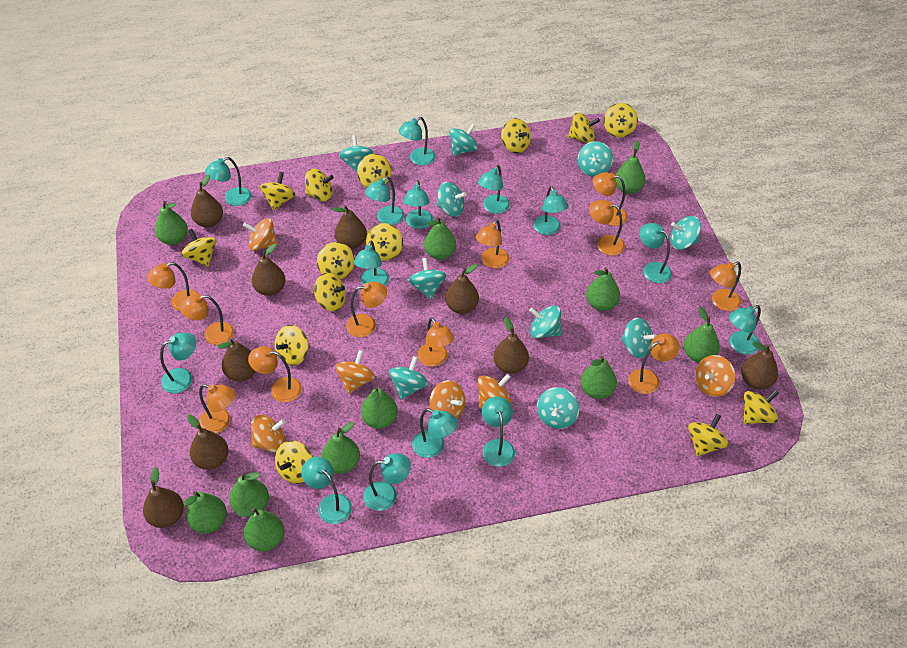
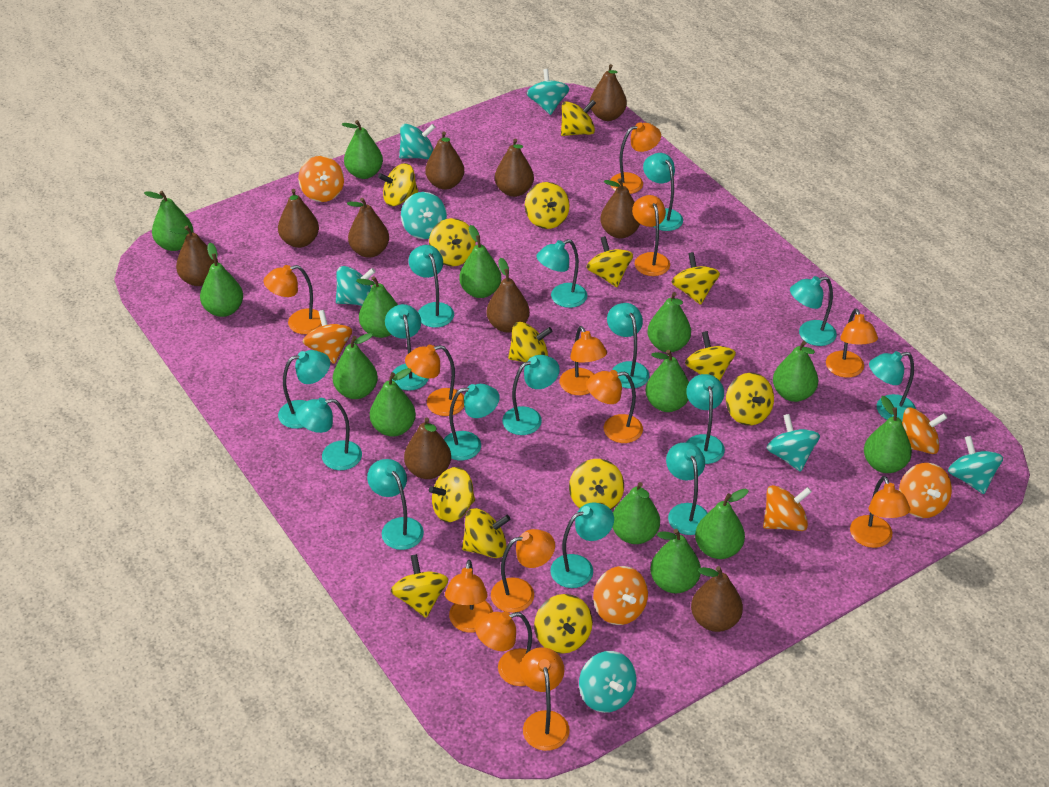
brown pear: [143,467,184,528] [187,415,229,470] [191,174,223,228] [218,338,256,382] [252,243,285,296] [332,205,367,249] [445,264,479,314] [493,317,529,374] [741,342,778,390] = 9 -> [169,226,218,286] [278,189,319,248] [347,198,389,258] [404,417,451,479] [425,131,464,190] [487,258,530,333] [495,138,534,197] [590,64,627,121] [600,178,640,239] [691,566,743,632] = 10
green pear: [155,201,188,245] [183,491,227,534] [229,472,269,513] [236,508,284,552] [322,422,360,474] [361,386,398,429] [424,217,456,260] [580,356,617,399] [586,267,620,311] [615,140,646,194] [684,307,720,363] = 11 -> [144,191,194,251] [200,243,243,317] [333,333,378,399] [342,120,383,179] [356,276,398,338] [370,368,416,437] [459,225,501,298] [612,482,660,544] [645,350,689,412] [647,292,691,352] [650,529,701,593] [695,489,749,559] [773,341,818,402] [864,396,912,473] = 14
orange lamp: [147,262,200,311] [180,294,234,345] [199,384,235,433] [248,346,302,402] [346,282,387,337] [418,317,454,367] [476,219,509,269] [589,200,625,256] [592,172,628,226] [628,333,680,394] [710,261,741,311] = 11 -> [264,265,322,334] [405,345,464,416] [445,560,493,633] [475,611,532,686] [491,529,555,613] [520,647,570,751] [560,326,607,395] [587,370,643,443] [610,122,661,194] [632,195,670,276] [826,308,878,378] [850,476,910,548] = 12
turquoise lamp: [160,333,196,393] [205,157,251,206] [301,457,352,524] [354,240,389,285] [363,453,411,511] [365,176,404,225] [398,117,436,166] [403,180,433,229] [412,408,458,458] [478,165,510,214] [482,396,515,467] [533,186,568,235] [639,223,672,283] [729,305,761,355] = 14 -> [278,350,330,429] [296,398,362,470] [367,459,424,550] [385,304,429,391] [409,245,454,328] [444,384,500,461] [502,355,559,435] [536,239,587,308] [550,502,614,588] [607,303,649,389] [643,153,683,231] [666,442,708,535] [686,374,725,464] [790,276,837,346] [869,351,916,421] = 15
turquoise spinning top: [339,135,373,172] [389,356,428,400] [408,258,446,300] [436,182,466,217] [449,123,478,156] [529,305,561,339] [537,387,579,429] [578,141,613,177] [621,318,657,358] [670,216,701,250] = 10 -> [336,266,376,306] [399,124,436,159] [401,192,447,239] [527,69,569,115] [579,651,637,713] [767,414,820,472] [948,436,1003,494] = 7

